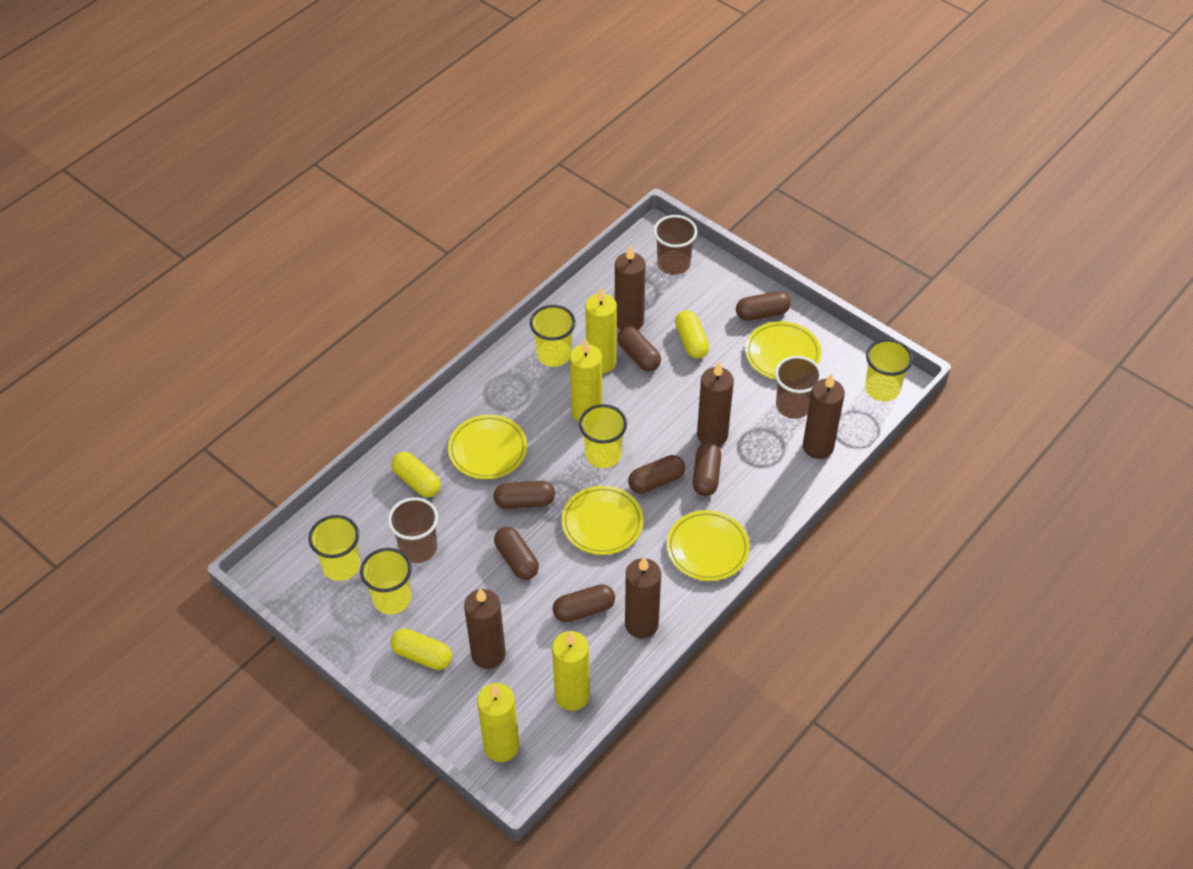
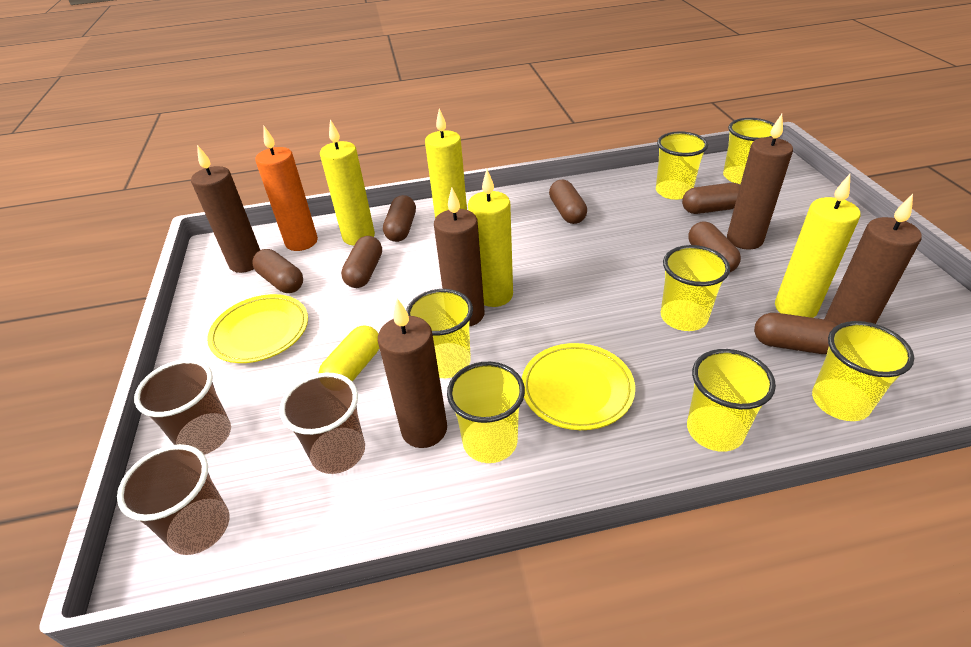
orange candle: none = 0 -> [255,126,318,251] = 1
yellow capsule: [391,452,441,497] [391,628,452,670] [675,310,709,359] = 3 -> [319,325,379,382] = 1
yellow cup: [309,515,360,581] [360,548,412,614] [530,305,576,367] [579,404,627,468] [865,339,913,402] = 5 -> [406,289,473,378] [447,362,525,463] [656,131,708,200] [661,245,730,331] [687,349,776,452] [723,118,774,184] [812,321,914,421] = 7
yellow plate: [448,415,527,479] [562,486,643,555] [667,510,750,581] [745,321,821,380] = 4 -> [207,294,308,363] [522,343,635,430] = 2

